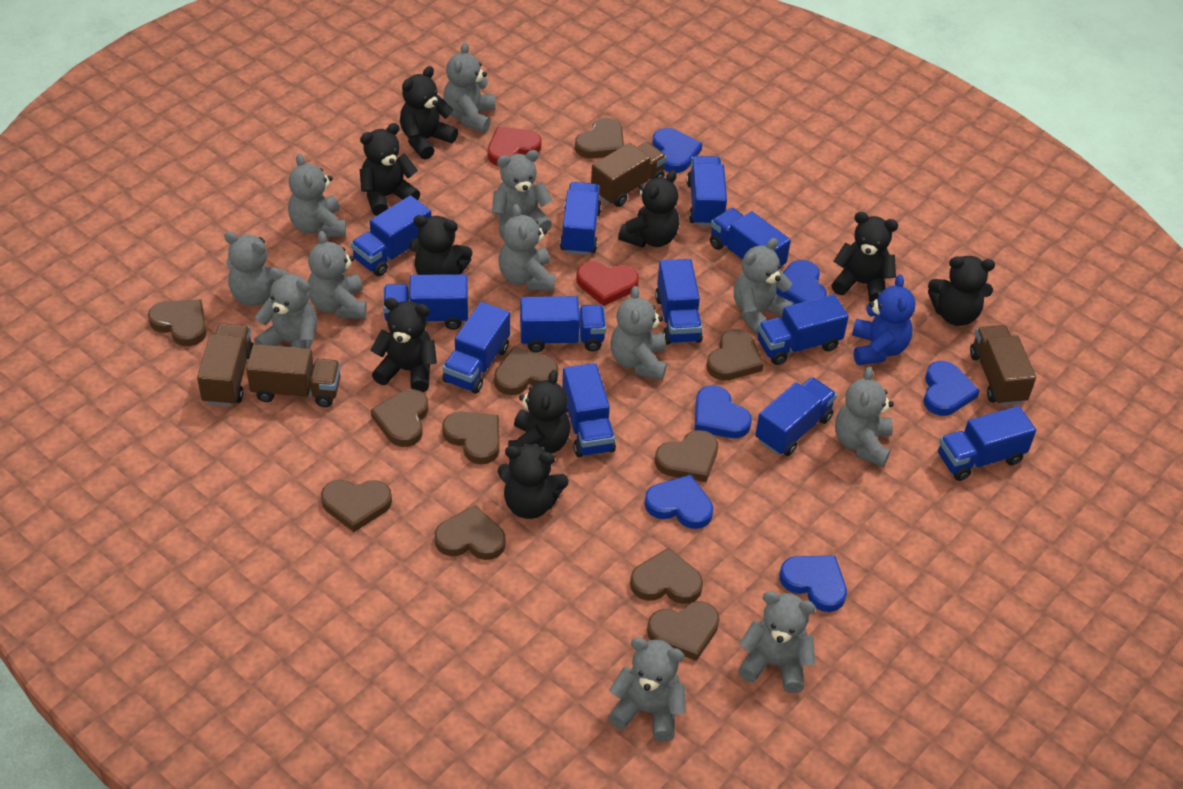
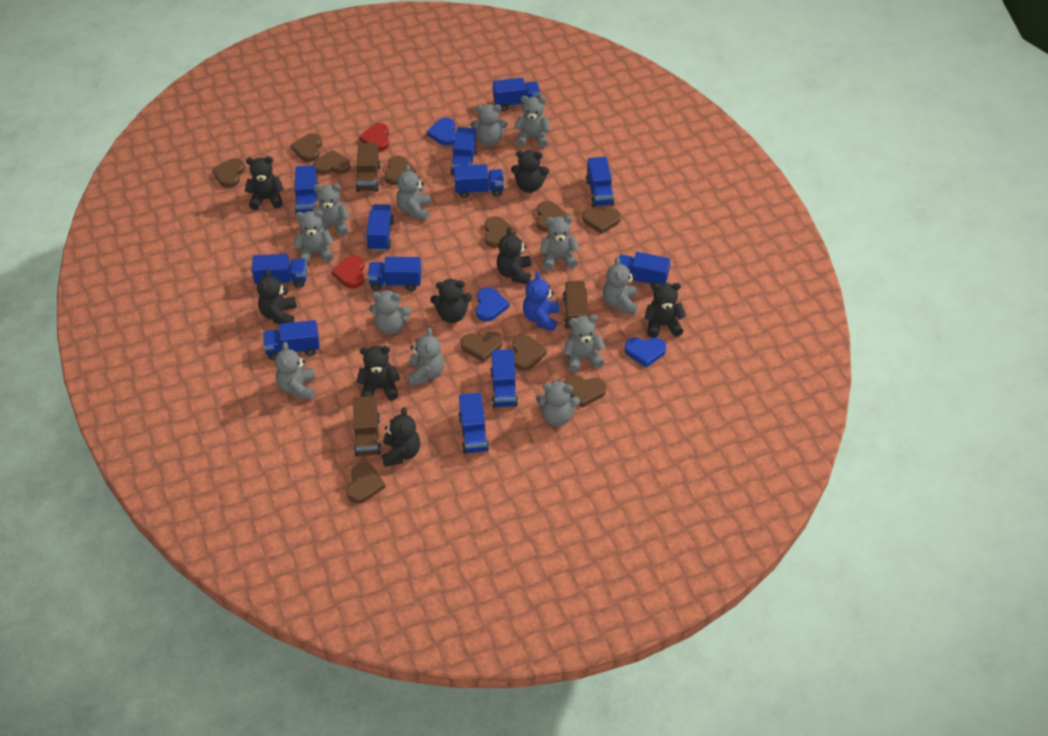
black teddy bear: [360,123,420,216] [371,298,437,392] [400,66,458,160] [409,215,473,275] [498,444,569,519] [508,370,570,459] [618,170,679,248] [831,212,898,302] [928,256,995,326] = 9 -> [244,156,284,210] [257,269,297,324] [356,346,400,400] [382,407,420,467] [430,279,472,323] [496,227,531,284] [511,150,549,193] [644,283,686,338] = 8
blue heart: [644,474,713,529] [652,128,703,173] [695,385,752,438] [776,260,827,304] [779,556,847,612] [923,361,980,416] = 6 -> [427,118,456,146] [476,287,509,322] [624,337,666,368] = 3
brown truck: [197,323,254,406] [246,344,341,407] [591,142,667,207] [970,325,1036,406] = 4 -> [353,396,381,457] [356,143,381,192] [563,281,589,331] = 3

